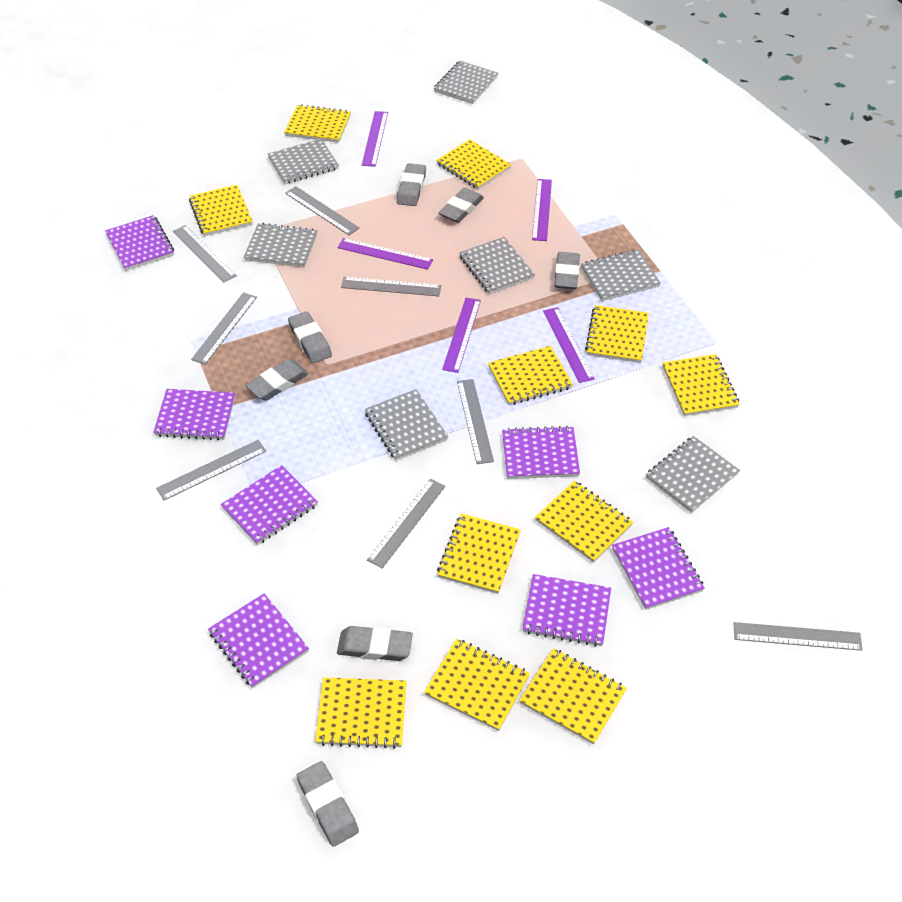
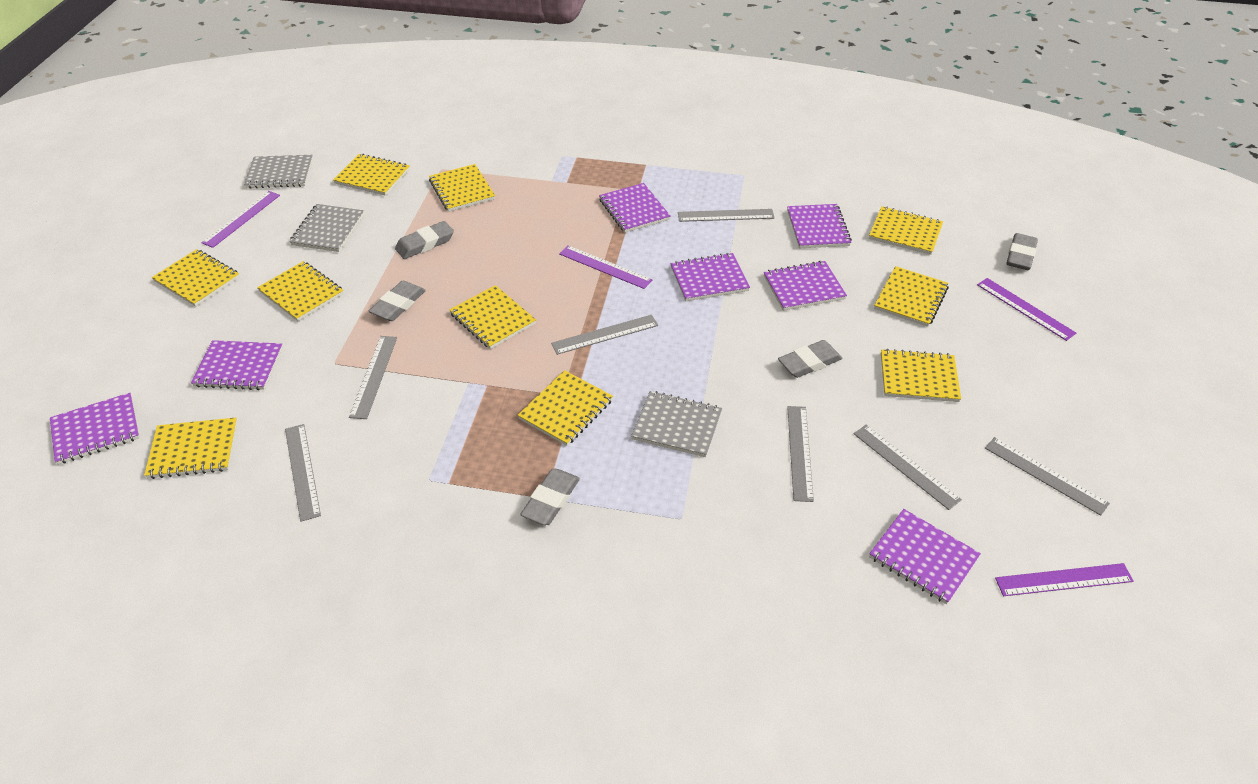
grey eraser: [246,359,309,400] [288,311,332,363] [296,761,359,847] [337,626,413,661] [397,163,426,206] [439,188,484,223] [554,252,580,289] = 7 -> [369,281,426,321] [395,221,454,259] [520,468,580,525] [778,340,843,378] [1006,233,1038,270] = 5
grey notebook: [244,223,317,268] [268,139,339,184] [365,389,448,460] [434,61,498,104] [459,237,535,294] [581,250,661,301] [646,436,740,513] = 7 -> [244,155,313,188] [289,204,364,252] [631,391,722,457] = 3
grey ruler: [156,440,266,500] [173,225,237,282] [191,292,257,365] [285,186,359,235] [341,277,441,296] [367,479,445,568] [457,379,494,464] [734,622,863,651] = 8 -> [285,424,321,522] [349,336,397,419] [551,315,658,355] [678,209,774,222] [787,406,814,502] [854,425,962,510] [985,437,1110,516] = 7
purple ruler: [337,238,433,270] [362,111,388,167] [442,298,481,373] [532,179,552,241] [543,307,595,383] = 5 -> [201,191,280,248] [559,245,653,289] [977,278,1076,341] [995,563,1134,596] = 4
yellow notebook: [189,185,253,236] [284,104,351,143] [315,677,407,749] [424,639,530,731] [436,139,511,189] [437,514,521,594] [488,346,573,405] [519,648,627,744] [535,481,633,563] [585,305,649,363] [663,354,740,416] = 11 -> [144,418,237,479] [152,249,240,307] [257,261,343,321] [333,154,410,196] [429,164,495,212] [450,285,536,349] [518,370,613,446] [869,206,943,255] [874,266,949,327] [881,349,961,402] = 10

